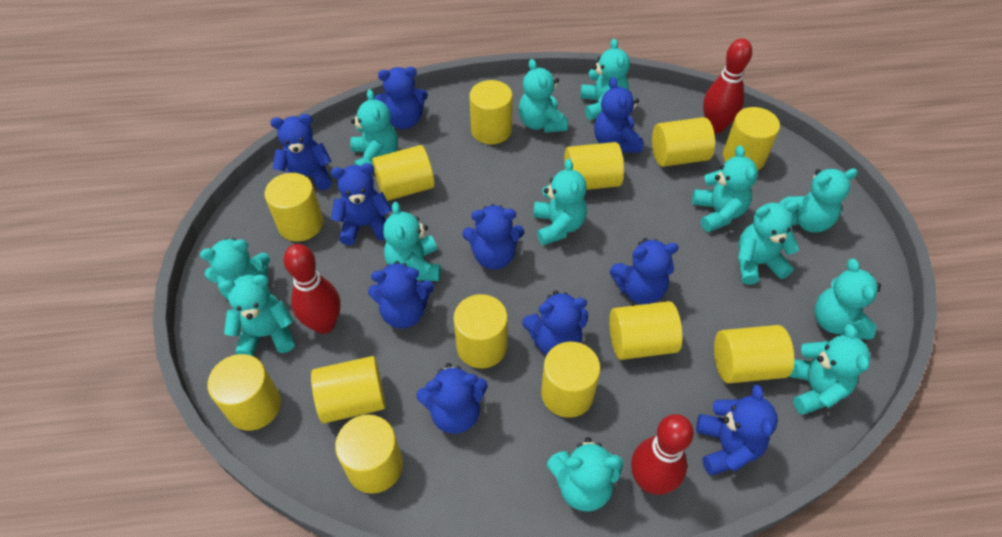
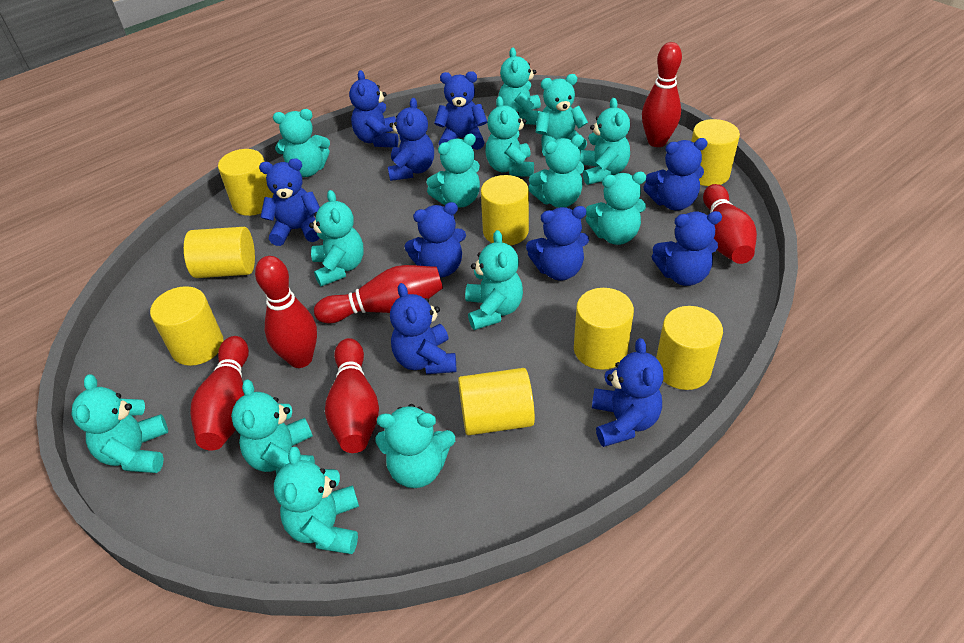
red bowling pin: [284,244,341,334] [631,414,694,495] [703,38,752,133] = 3 -> [190,336,249,451] [255,256,317,368] [314,265,443,323] [325,338,379,453] [642,42,682,147] [703,184,757,264] = 6
turquoise teddy bear: [200,238,270,300] [219,275,295,356] [350,89,398,166] [383,202,441,281] [519,59,568,133] [533,159,587,245] [547,437,623,512] [580,38,630,120] [692,145,758,232] [738,201,799,285] [779,169,858,233] [788,324,870,415] [815,259,881,340] = 13 -> [71,374,168,473] [231,380,315,475] [273,109,330,177] [274,447,359,554] [309,190,364,287] [376,404,455,488] [426,134,480,208] [465,230,523,330] [486,96,534,177] [499,48,542,125] [528,135,584,208] [536,74,588,156] [580,98,630,185] [586,172,646,245] = 14
yellow cylinder: [207,354,281,431] [264,173,323,241] [311,356,385,423] [335,415,403,494] [372,145,434,201] [454,294,508,368] [469,80,513,144] [541,342,601,418] [564,142,624,190] [609,301,682,360] [652,117,715,167] [714,325,794,383] [723,107,780,170] = 13 -> [150,286,224,366] [184,227,255,278] [218,149,274,216] [458,368,535,435] [481,175,529,246] [574,288,634,370] [656,306,723,390] [691,119,740,186] = 8

